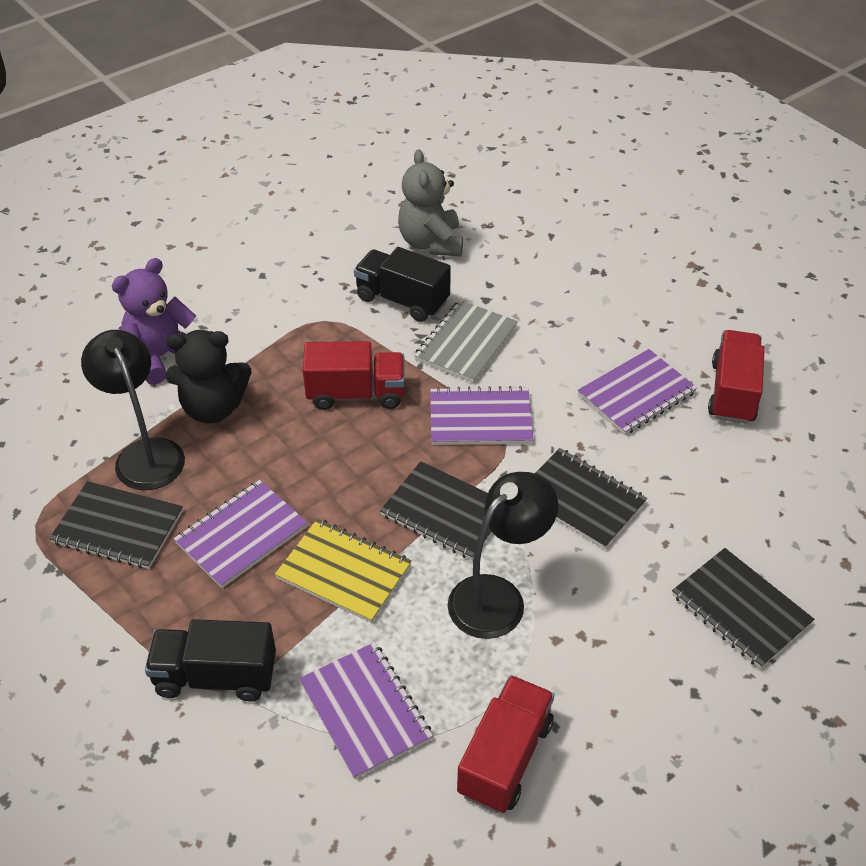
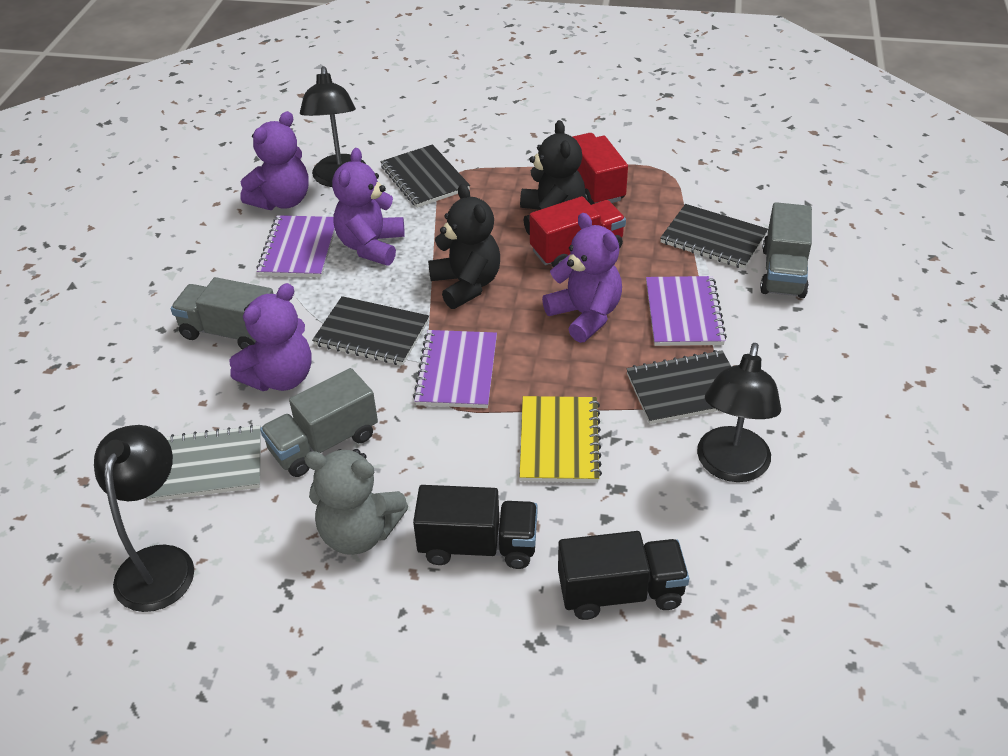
black lamp: [81,330,185,490] [448,472,558,639] = 2 -> [94,425,194,612] [300,66,366,187] [697,343,781,482] = 3
black teddy bear: [165,330,252,424] = 1 -> [428,184,500,309] [520,120,585,235] = 2
grey truck: none = 0 -> [171,277,274,350] [260,368,378,477] [760,202,812,298] = 3
purple notebook: [174,480,308,588] [299,642,433,779] [430,386,533,445] [578,349,697,435] = 4 -> [256,215,335,277] [413,330,497,408] [646,276,727,346] = 3
purple teddy bear: [112,258,196,385] = 1 -> [230,283,312,391] [240,111,309,210] [332,148,405,265] [542,213,622,343] = 4
red truck: [303,341,405,410] [457,675,554,813] [708,330,765,424] = 3 -> [530,196,626,268] [573,133,628,205] = 2

